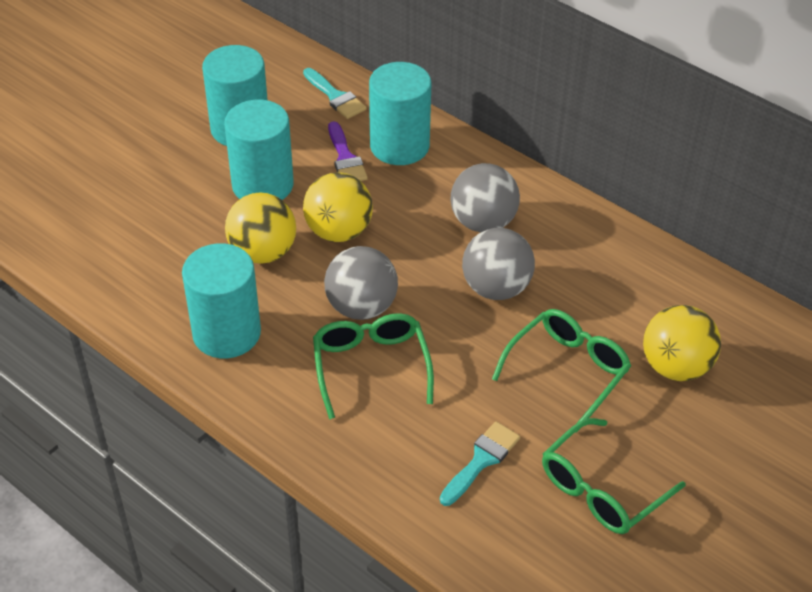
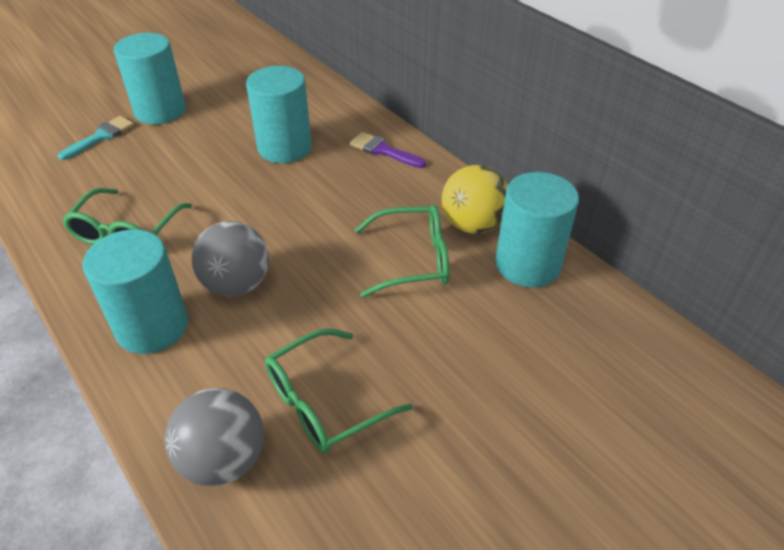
grey ball: [324,246,398,320] [450,163,520,232] [462,228,535,300] = 3 -> [165,388,264,486] [191,221,269,297] = 2
turquoise brush: [303,68,367,119] [440,421,520,506] = 2 -> [58,116,134,160] = 1
yellow ball: [225,192,296,264] [303,172,373,242] [643,305,721,381] = 3 -> [442,165,508,234] = 1

